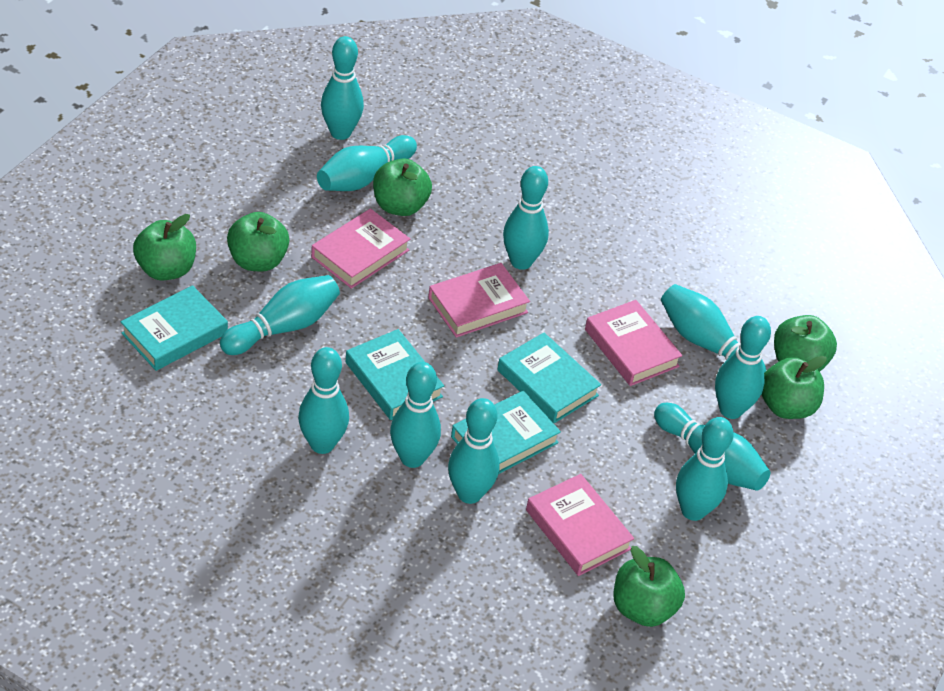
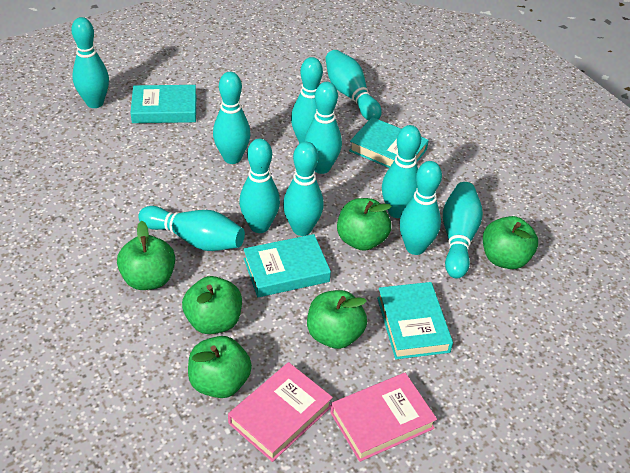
pink book: [311,209,410,289] [428,263,530,338] [526,474,634,576] [585,300,682,386] = 4 -> [228,362,333,462] [330,373,437,462] = 2

